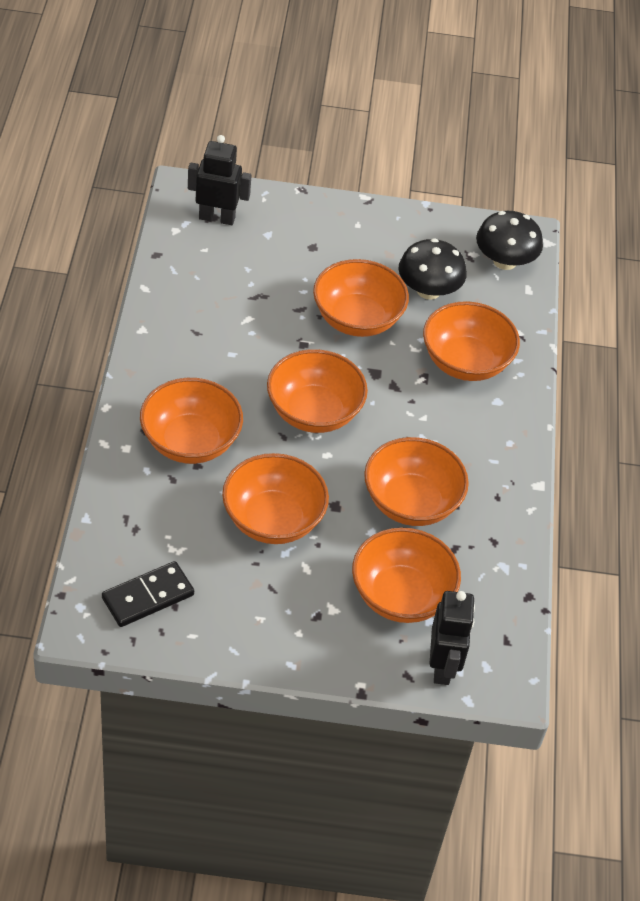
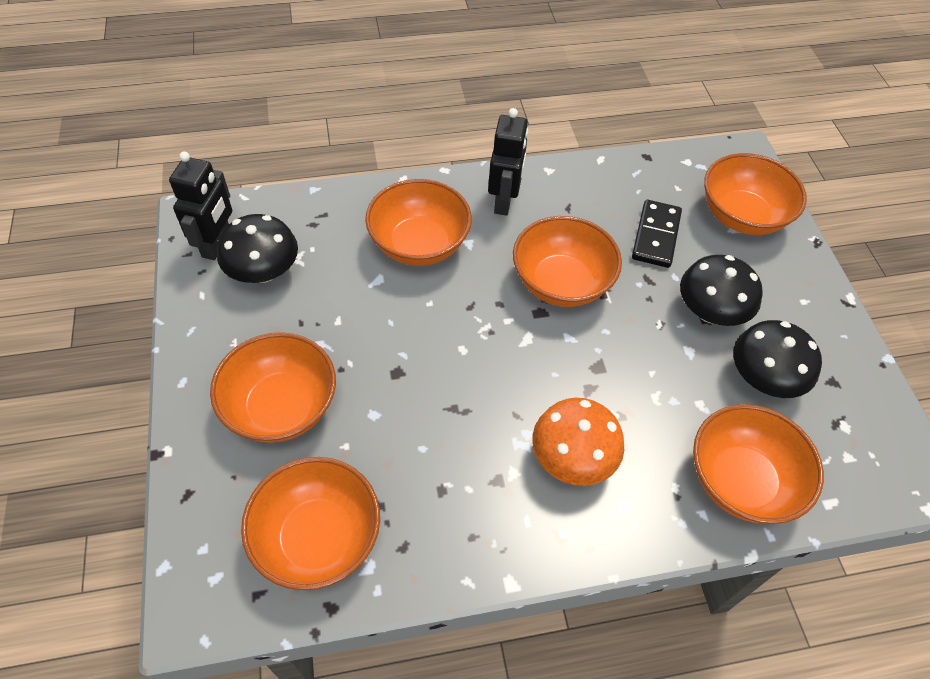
black mushroom: [398,238,467,300] [476,211,543,270] = 2 -> [217,214,298,283] [680,255,763,326] [733,320,822,398] = 3
orange bowl: [140,378,243,464] [222,453,329,544] [267,349,368,433] [313,259,409,337] [352,528,461,623] [364,437,469,526] [423,301,520,381] = 7 -> [210,332,336,443] [241,457,380,590] [365,179,472,266] [513,216,622,307] [693,404,824,524] [704,153,807,235] = 6
orange mushroom: none = 0 -> [532,398,624,486] = 1

